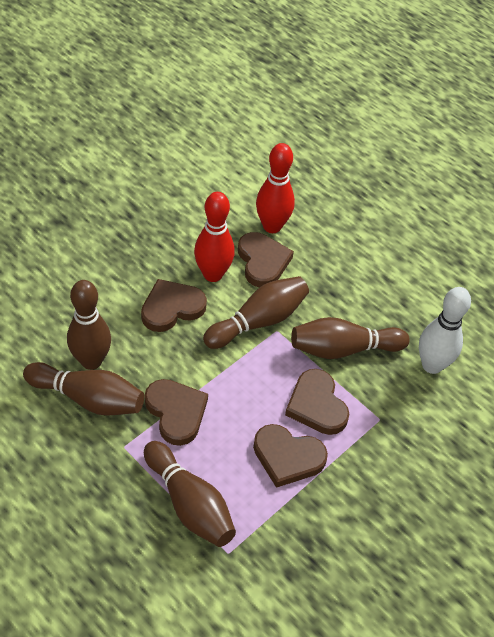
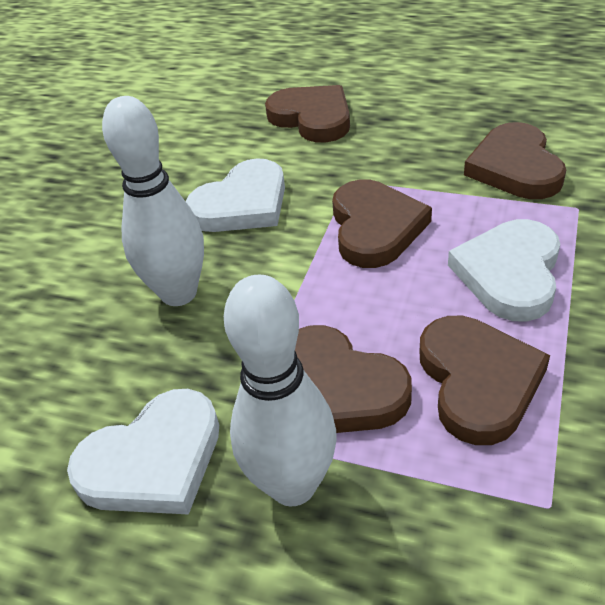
brown bowling pin: [23,362,144,416] [67,280,111,370] [144,441,236,547] [203,276,309,349] [291,317,410,359] = 5 -> none = 0
red bowling pin: [194,192,235,282] [256,143,295,233] = 2 -> none = 0
white bowling pin: [419,287,471,374] = 1 -> [102,96,204,306] [224,275,337,506] = 2
white heart: none = 0 -> [67,389,219,515] [186,158,285,232] [448,219,560,322] = 3

